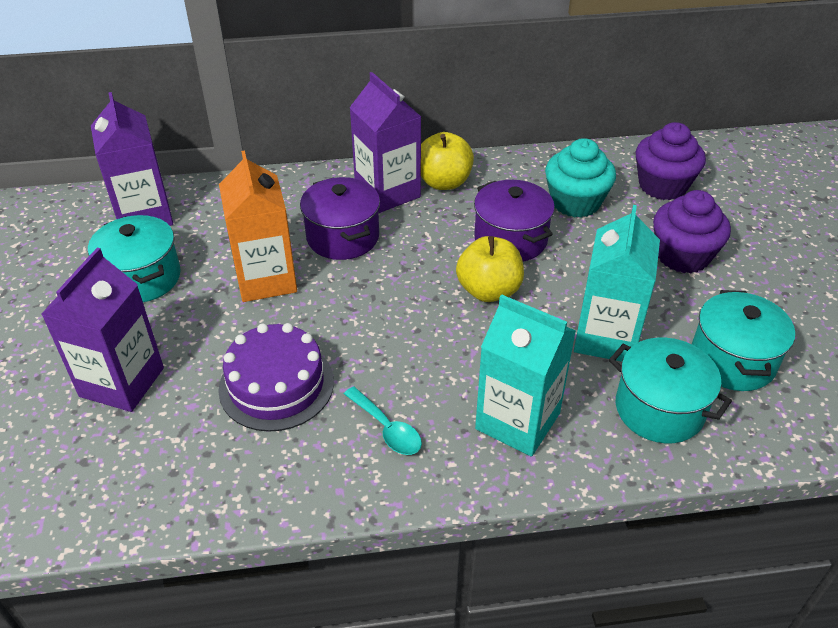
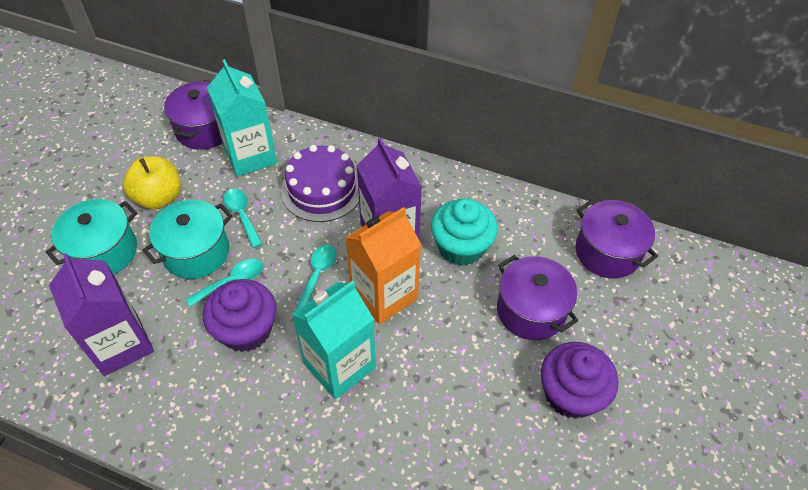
purple carton: [41,247,164,412] [91,92,173,226] [349,72,421,213] = 3 -> [49,253,154,376] [356,137,422,239] = 2
purple pot: [300,177,380,260] [474,180,555,262] = 2 -> [164,80,223,150] [497,255,578,340] [575,200,658,279] = 3
turquoise pot: [88,215,181,302] [609,338,732,443] [692,290,795,391] = 3 -> [45,199,137,275] [143,200,232,279] = 2
turquoise spoon: [344,386,422,455] = 1 -> [186,259,263,307] [224,189,262,248] [295,244,336,311] = 3
yellow apple: [421,132,474,190] [456,236,524,302] = 2 -> [123,156,181,209] = 1

